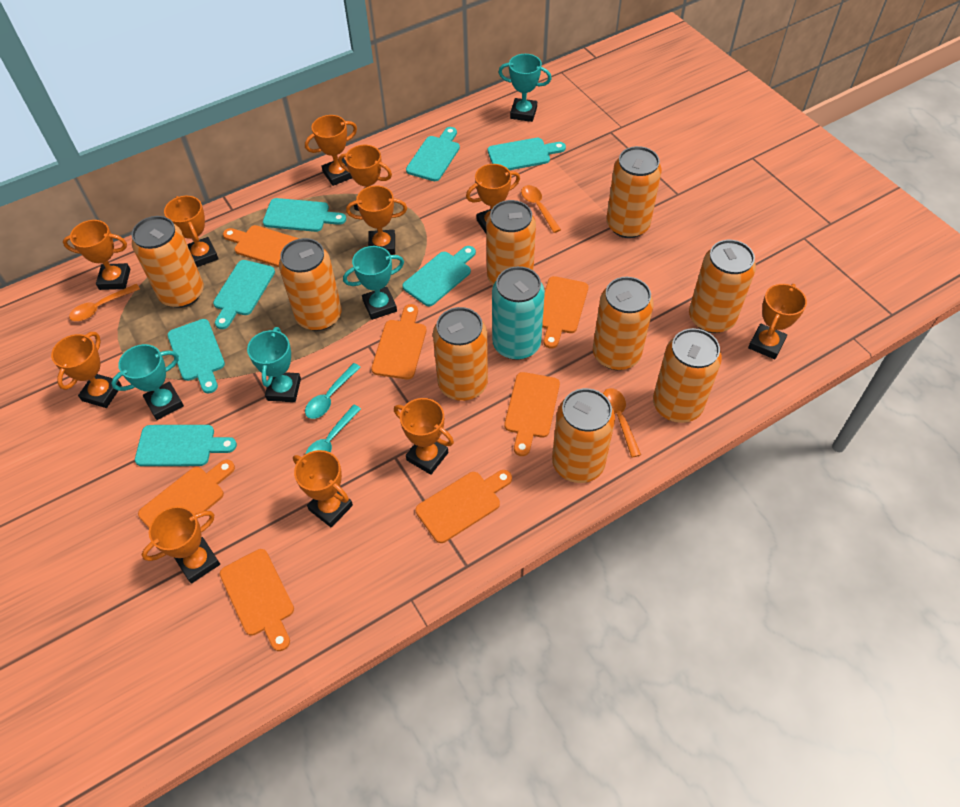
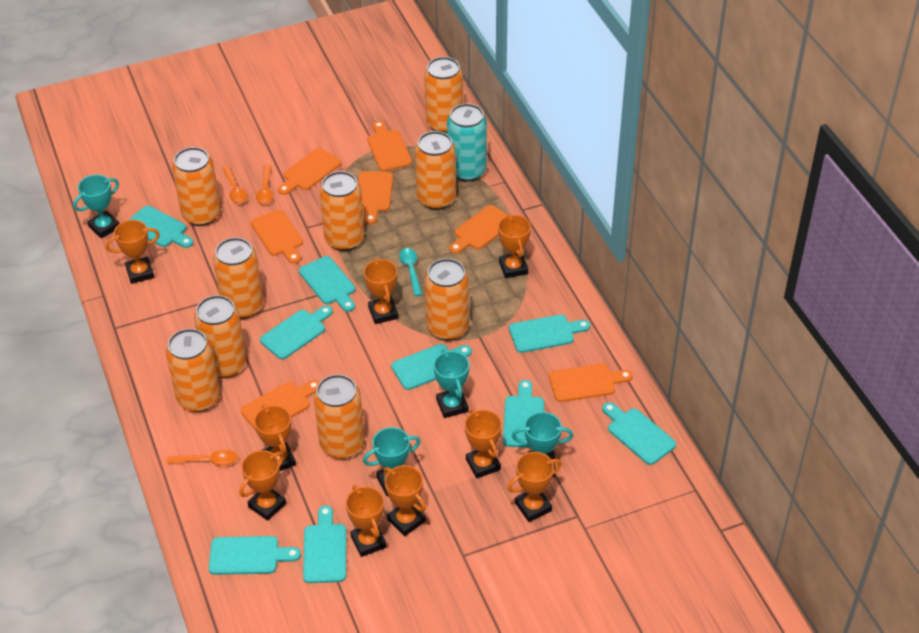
orange trophy: [51,332,122,408] [63,220,130,290] [142,506,220,584] [164,196,219,267] [293,450,353,527] [305,115,357,186] [338,145,392,211] [346,186,407,255] [394,398,454,475] [466,164,520,233] [748,284,807,359] = 11 -> [105,220,160,284] [239,450,286,521] [254,404,296,471] [346,485,387,557] [363,258,398,324] [384,465,426,536] [465,408,502,479] [498,214,531,278] [507,452,562,522] = 9
turquoise cutting board: [135,425,237,466] [167,319,225,393] [213,260,275,329] [263,198,346,232] [402,246,476,306] [406,127,460,181] [488,138,566,170] = 7 -> [129,206,193,248] [209,536,301,575] [260,305,333,359] [299,256,355,312] [303,505,346,583] [391,344,472,390] [503,380,544,448] [509,315,590,353] [602,402,676,465] = 9
turquoise spoon: [305,363,361,419] [306,405,361,454] = 2 -> [399,248,422,296] = 1

